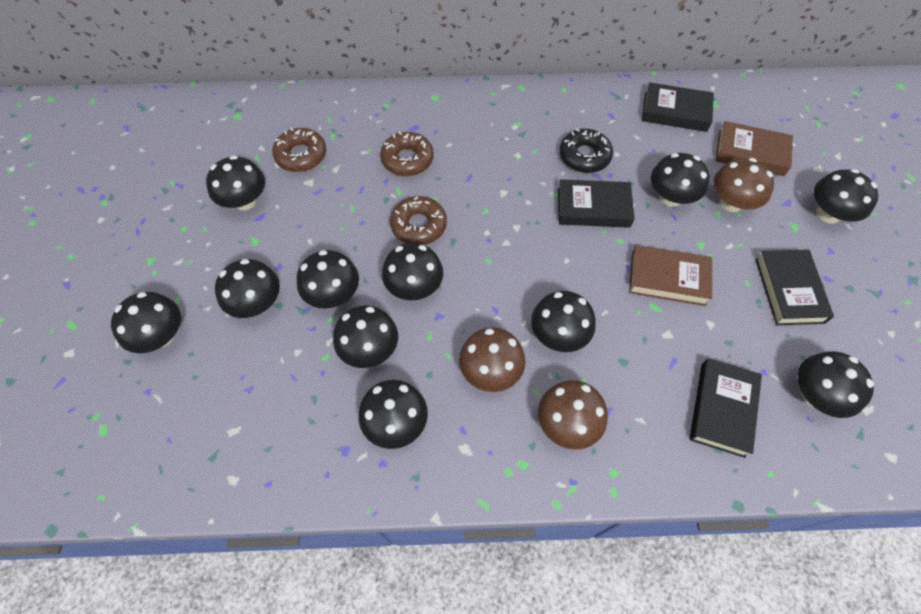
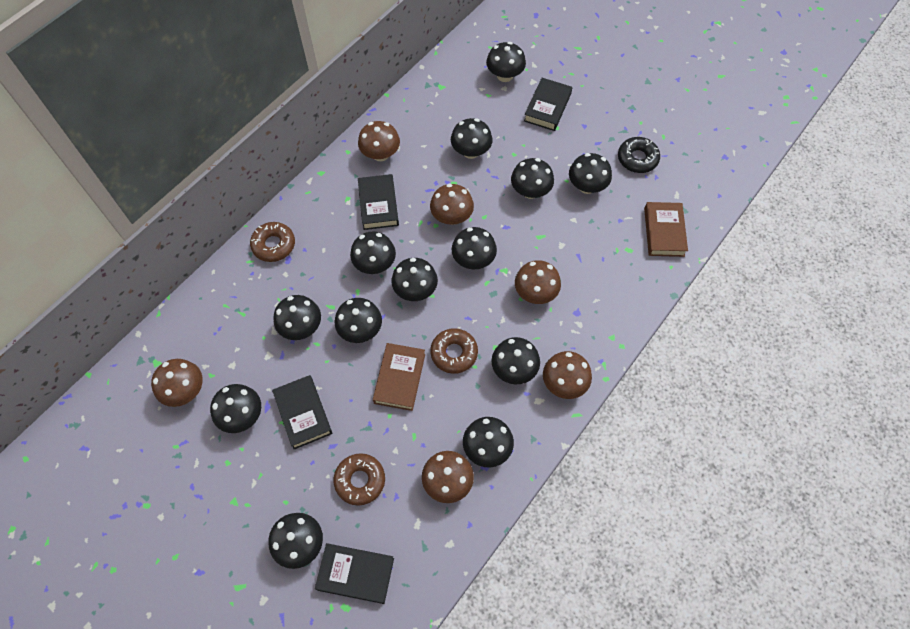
black mushroom: [111,292,181,353] [206,155,265,211] [215,259,280,318] [297,250,359,309] [333,305,398,368] [358,380,428,449] [382,243,443,300] [531,291,596,352] [651,153,709,207] [798,351,874,418] [814,169,878,224] = 11 -> [210,384,261,433] [268,513,323,569] [274,295,321,340] [335,298,382,343] [350,231,396,274] [392,258,438,301] [451,118,492,159] [452,227,497,270] [463,417,514,467] [486,42,526,82] [491,337,540,384] [511,158,554,199] [569,153,612,194] = 13
brown mushroom: [459,327,525,392] [538,380,608,450] [713,158,774,212] = 3 -> [151,359,203,407] [358,121,400,161] [422,451,474,503] [430,184,474,225] [515,260,561,304] [543,351,592,399] = 6

